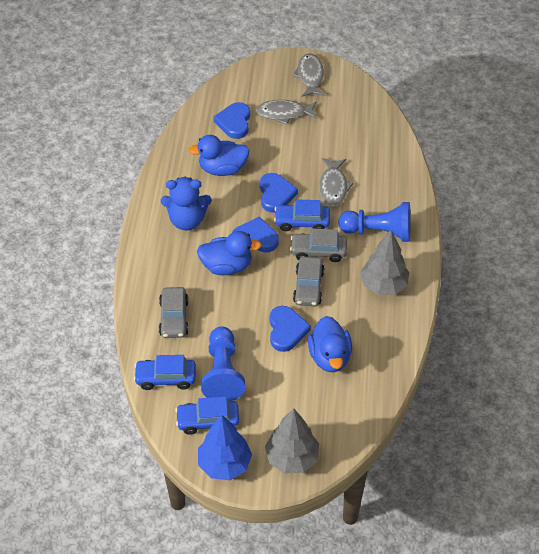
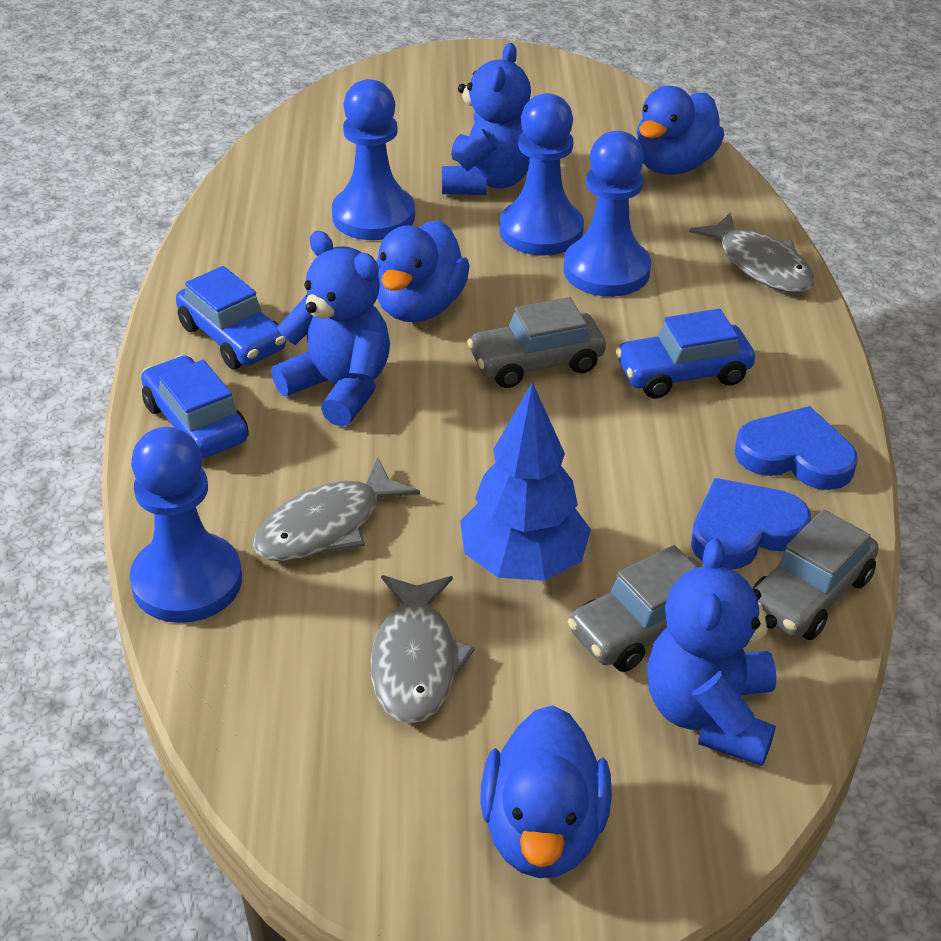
blue heart: [214,102,250,139] [233,217,279,252] [260,173,298,213] [270,306,311,352] = 4 -> [691,478,811,570] [735,406,857,490] = 2
blue pawn: [201,327,245,401] [338,202,411,242] = 2 -> [130,427,242,623] [332,79,415,240] [499,93,584,256] [564,131,651,297] = 4
blue teddy bear: [161,177,212,231] = 1 -> [271,231,390,427] [442,43,531,195] [647,538,777,766] = 3
grey tree: [265,408,319,474] [360,230,409,295] = 2 -> none = 0

